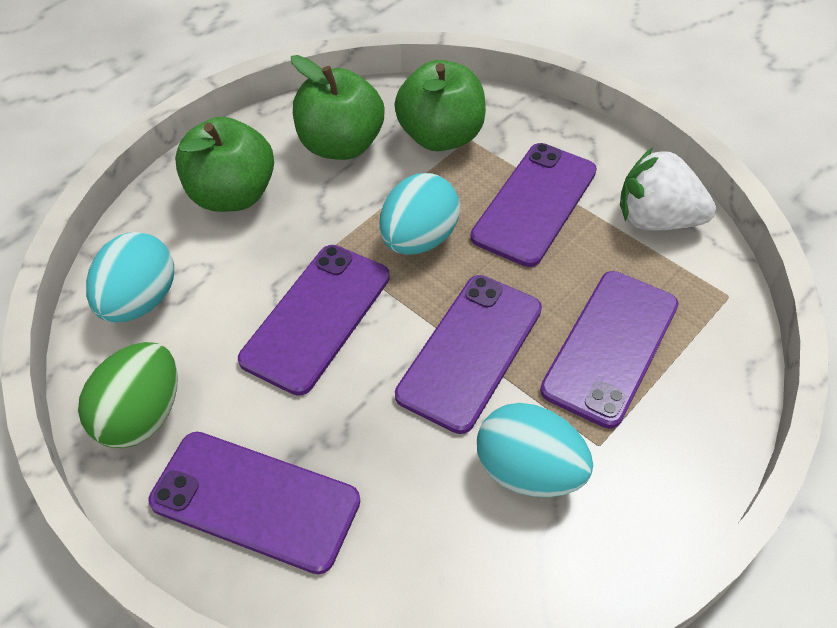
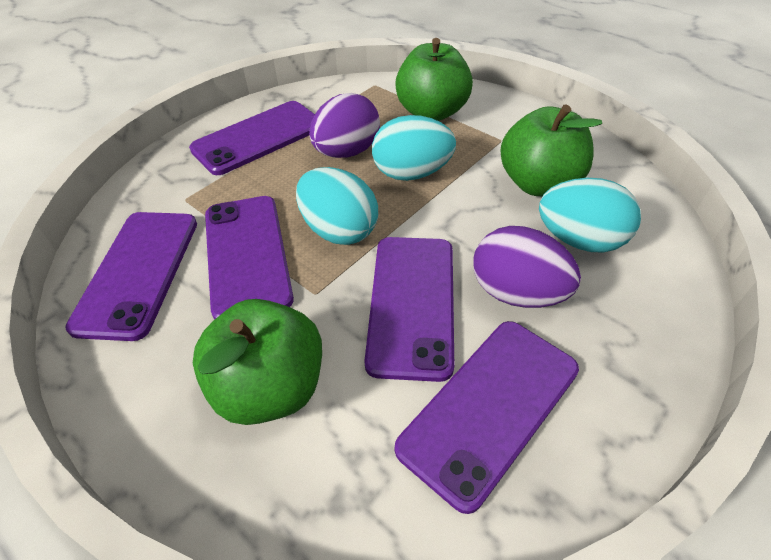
green egg: [78,342,178,448] = 1 -> none = 0
purple egg: none = 0 -> [309,93,380,158] [473,226,581,308] = 2
white strawberry: [620,148,716,231] = 1 -> none = 0

